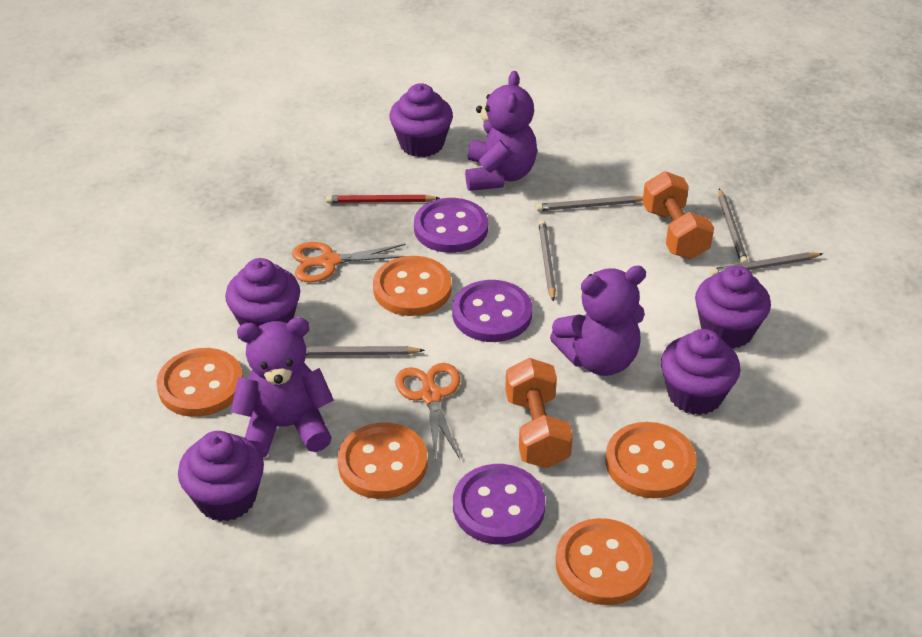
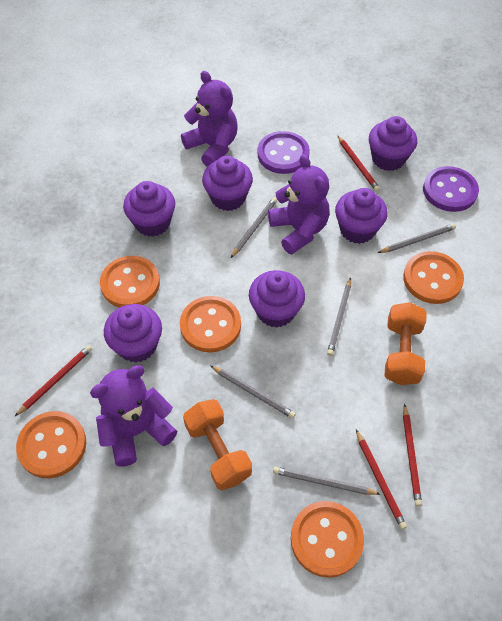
orange scissors: [292,242,405,282] [395,363,460,461] = 2 -> none = 0
purple button: [414,198,488,253] [452,280,532,342] [453,464,546,544] = 3 -> [258,131,310,174] [423,166,479,212] = 2
purple cupcake: [178,431,264,521] [225,258,300,326] [389,83,453,157] [661,329,741,415] [695,266,771,349] = 5 -> [104,304,162,363] [123,181,175,237] [202,156,253,211] [249,270,305,328] [335,188,388,244] [369,116,417,171] = 6
red pencil: [326,195,440,203] = 1 -> [14,345,92,417] [337,135,380,192] [356,430,407,529] [403,404,422,507] = 4

